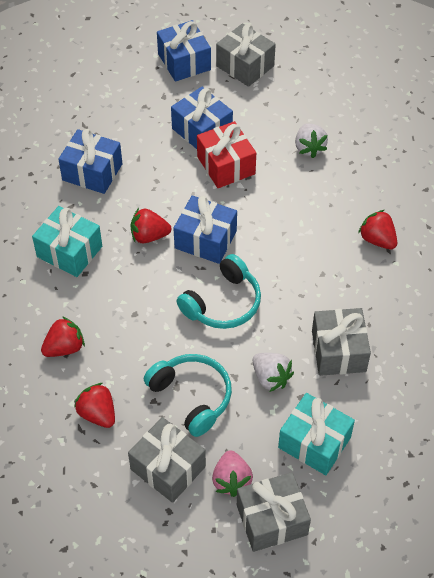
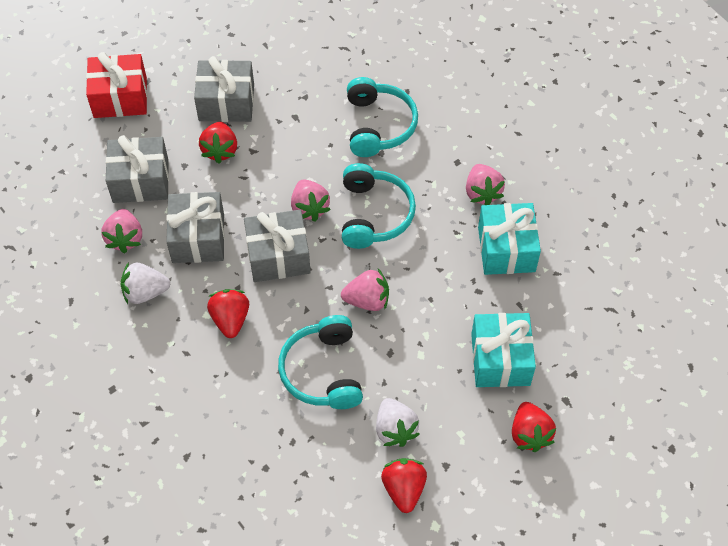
blue gift: [58,129,122,194] [157,20,211,82] [171,87,233,149] [173,196,237,264] = 4 -> none = 0
pink strawberry: [212,450,253,497] = 1 -> [101,209,142,253] [291,179,331,222] [341,269,389,311] [466,164,505,205] = 4
turquoise headphones: [144,354,232,437] [177,254,261,329] = 2 -> [278,315,363,409] [342,163,416,249] [347,77,418,157] = 3

